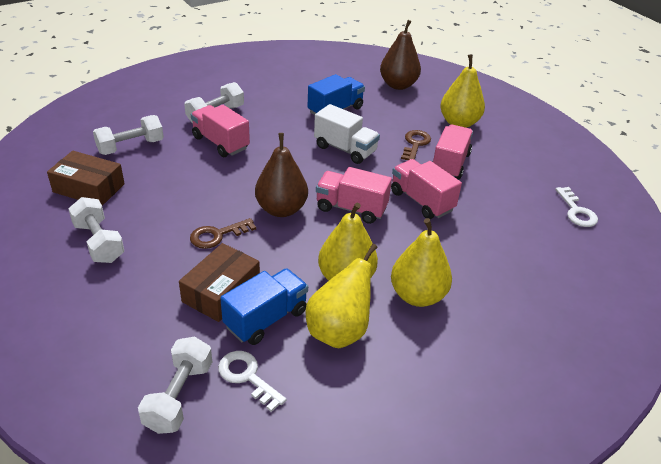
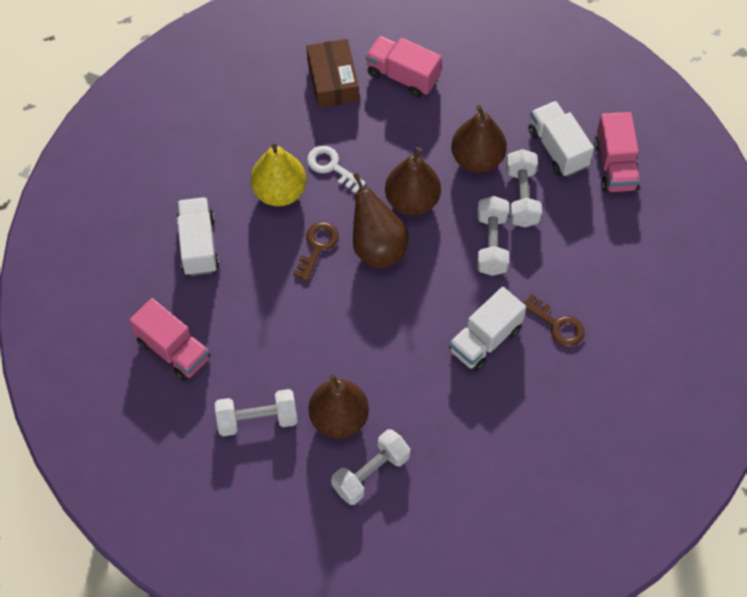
blue truck: [220,268,308,345] [307,74,365,115] = 2 -> none = 0
brown box: [47,151,125,206] [179,243,260,322] = 2 -> [307,39,359,108] = 1
brown pear: [255,133,308,217] [380,20,421,90] = 2 -> [309,374,369,438] [353,173,409,268] [385,147,441,216] [451,105,507,173] = 4
pink truck: [191,105,250,157] [316,167,392,224] [391,159,462,219] [433,125,473,179] = 4 -> [129,298,210,381] [366,36,442,98] [595,112,640,192] = 3
white key: [218,351,287,412] [555,187,598,227] = 2 -> [307,146,366,194] = 1
white truck: [314,104,380,164] = 1 -> [176,197,219,276] [449,287,526,371] [528,101,594,177] = 3
yellow pear: [305,244,377,348] [318,203,378,281] [391,218,452,307] [440,54,485,128] = 4 -> [251,144,306,206] = 1

